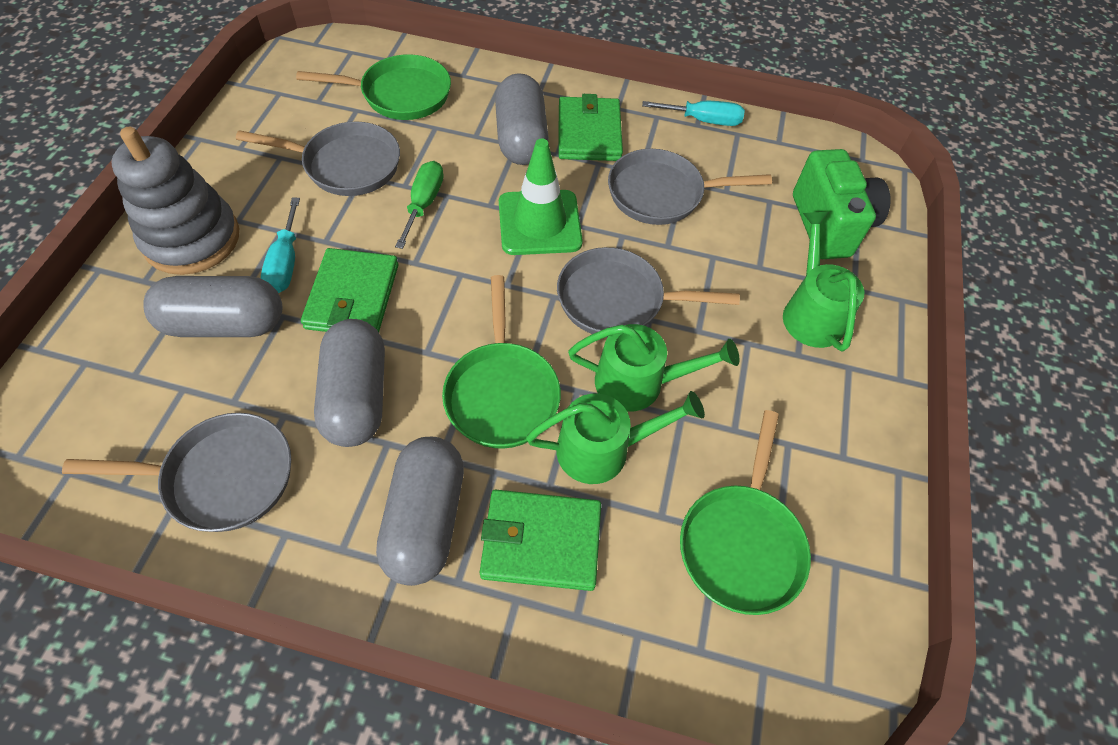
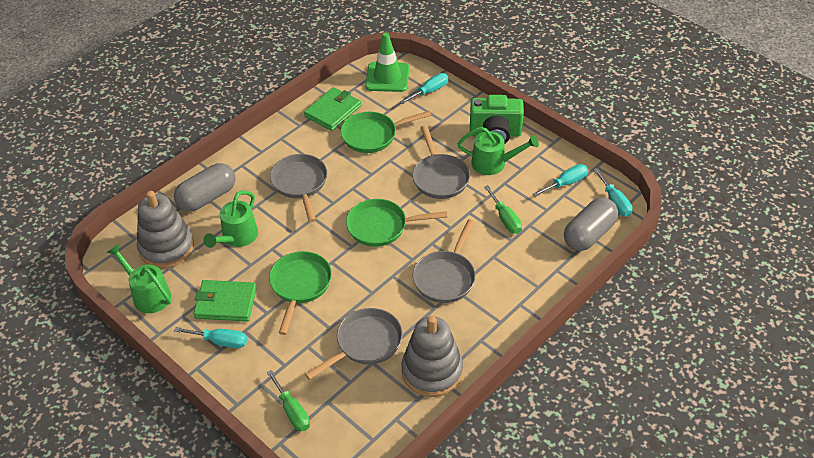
green screwdriver: [395,161,444,249] = 1 -> [267,370,310,431] [484,185,522,234] = 2
green wallet: [301,248,399,332] [480,490,601,591] [559,94,623,161] = 3 -> [193,280,257,322] [304,87,361,131] = 2
grey capsule: [143,276,282,337] [314,319,385,447] [376,437,464,586] [495,73,549,165] = 4 -> [174,163,235,212] [564,197,618,251] = 2
grey stacking toy: [111,127,239,275] = 1 -> [137,191,194,269] [401,316,463,397] = 2
turquoise screwdriver: [261,197,300,293] [642,100,745,126] = 2 -> [174,327,247,348] [400,73,449,104] [533,164,588,197] [594,168,632,217] = 4

